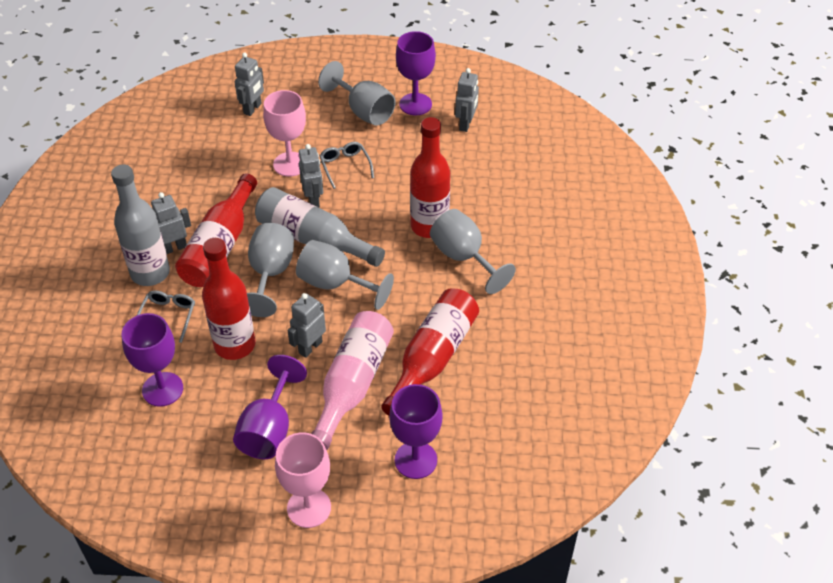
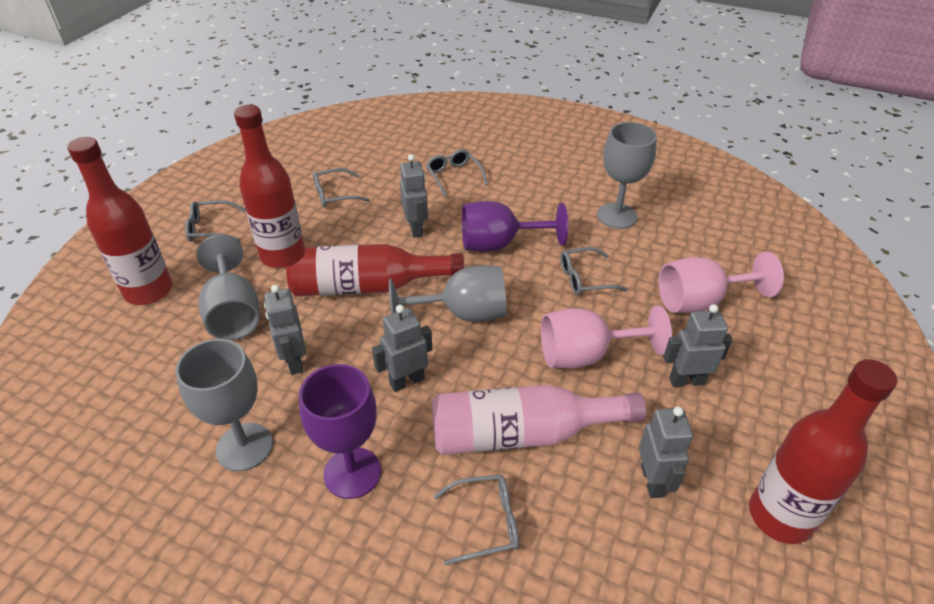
grey bottle: [111,165,170,286] [255,187,385,267] = 2 -> none = 0
grey glasses: [137,290,195,343] [320,142,374,189] = 2 -> [185,200,246,242] [313,168,370,208] [426,149,488,197] [434,474,519,565] [560,247,628,295] = 5
purple goblet: [121,313,183,407] [233,355,307,459] [389,384,442,479] [396,31,436,115] = 4 -> [299,364,381,499] [462,201,568,252] = 2

